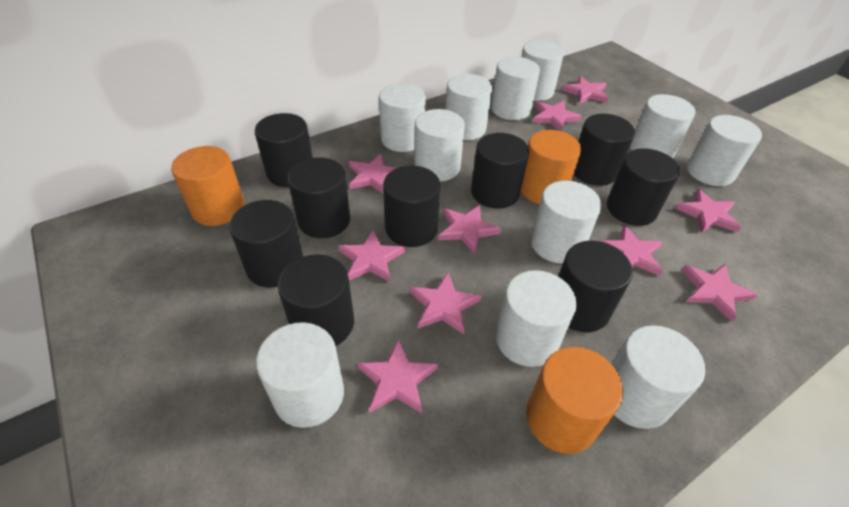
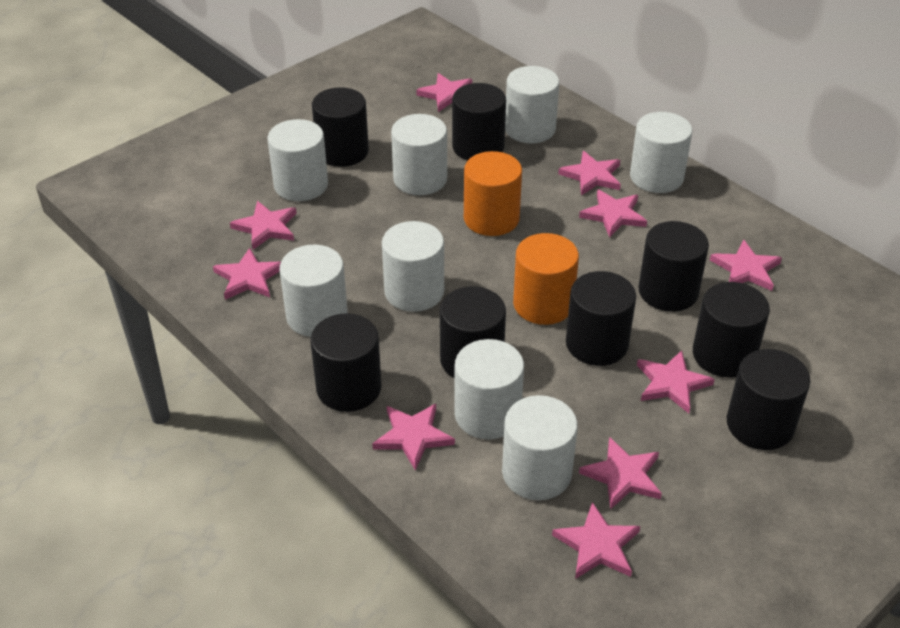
black cylinder: [229,200,303,288] [255,113,313,187] [278,254,354,346] [288,157,350,238] [383,166,441,247] [471,133,529,209] [558,241,633,332] [574,114,635,186] [607,148,680,226] = 9 -> [311,313,382,412] [312,87,369,167] [440,287,506,378] [452,83,506,160] [566,271,636,366] [638,221,709,312] [693,282,770,378] [727,349,810,450] = 8
orange cylinder: [171,146,245,226] [521,130,581,204] [526,347,623,454] = 3 -> [464,151,522,236] [513,233,579,325] = 2
white cylinder: [256,322,344,428] [379,83,426,152] [414,109,465,181] [445,74,492,140] [491,57,540,120] [496,270,577,367] [522,40,564,101] [531,181,602,263] [611,325,705,429] [630,94,695,158] [687,115,762,186] = 11 -> [268,119,328,201] [280,245,348,337] [382,221,444,312] [391,114,447,195] [454,339,524,439] [502,395,578,500] [505,66,559,143] [630,112,692,193] = 8

